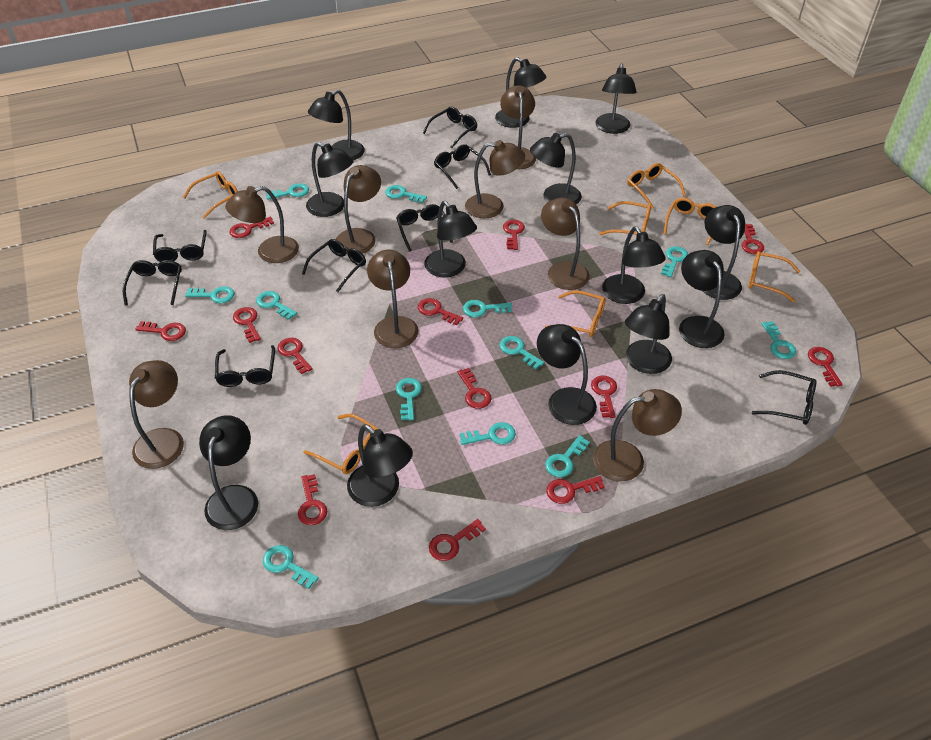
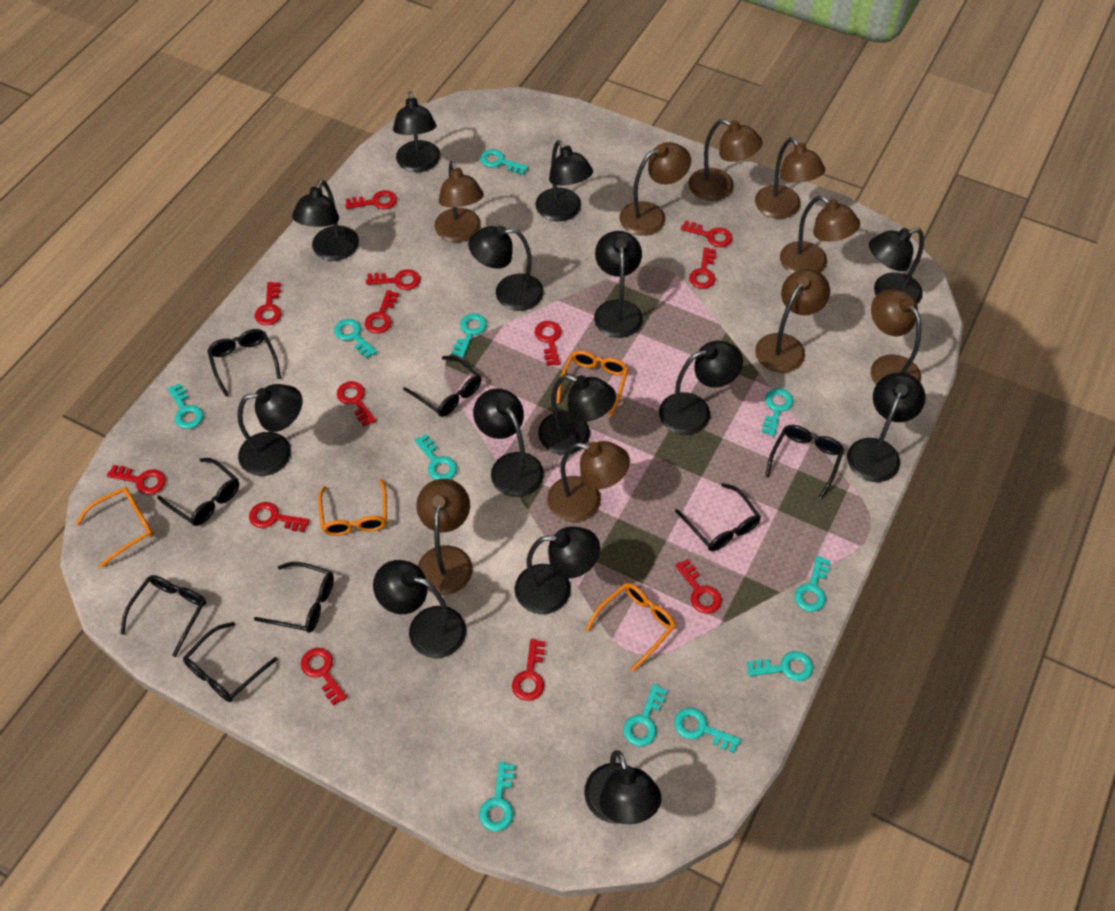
black lamp: [199,415,258,530] [306,142,353,217] [308,90,365,160] [347,424,413,507] [424,201,477,278] [495,57,546,128] [530,133,582,205] [537,324,597,425] [595,63,637,134] [602,226,666,304] [625,294,672,374] [679,250,724,348] [703,205,745,300] = 13 -> [237,384,302,476] [292,179,359,261] [373,560,466,658] [393,91,440,172] [468,225,544,311] [473,388,544,497] [515,526,600,614] [535,140,593,221] [538,374,616,455] [584,750,661,824] [594,231,643,338] [659,341,743,435] [847,372,926,482] [869,228,924,304] = 14
brown lamp: [129,360,184,469] [225,186,299,263] [336,165,381,254] [367,250,419,348] [465,140,525,218] [500,85,536,169] [541,198,590,290] [593,389,682,481] = 8 -> [416,479,472,595] [435,161,484,242] [547,441,630,522] [619,142,691,236] [688,119,763,201] [755,137,825,219] [755,269,830,373] [780,196,860,273] [871,289,921,385] = 9
orange glasses: [183,171,238,219] [303,414,378,474] [545,290,606,337] [599,201,651,235] [627,163,686,209] [664,197,716,245] [748,251,800,303] = 7 -> [76,487,154,568] [318,479,387,536] [556,350,629,417] [586,583,676,671] = 4
turquoise key: [185,286,234,303] [256,291,297,320] [263,545,319,589] [266,183,309,200] [385,185,427,203] [396,378,422,421] [460,422,516,445] [463,300,512,317] [499,336,544,369] [545,435,590,477] [661,246,688,277] [762,321,796,359] = 12 -> [167,383,203,429] [334,319,377,359] [414,434,457,480] [452,313,487,358] [479,762,515,831] [480,149,528,175] [624,684,667,746] [674,708,741,753] [747,651,813,681] [762,388,793,436] [794,556,830,612] = 11

